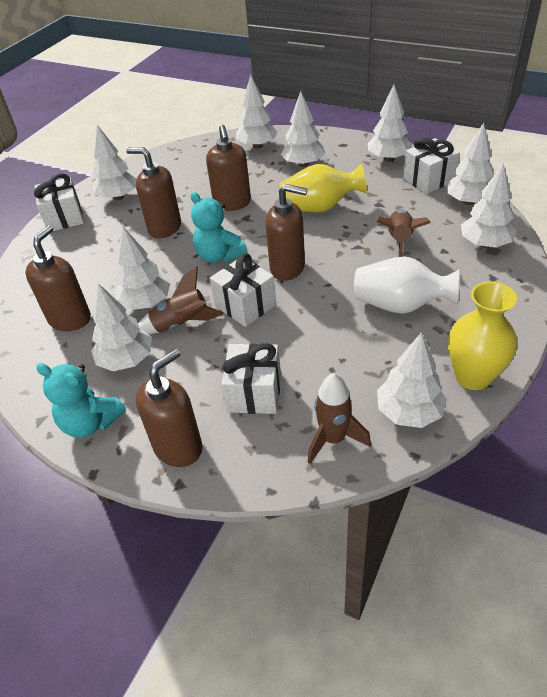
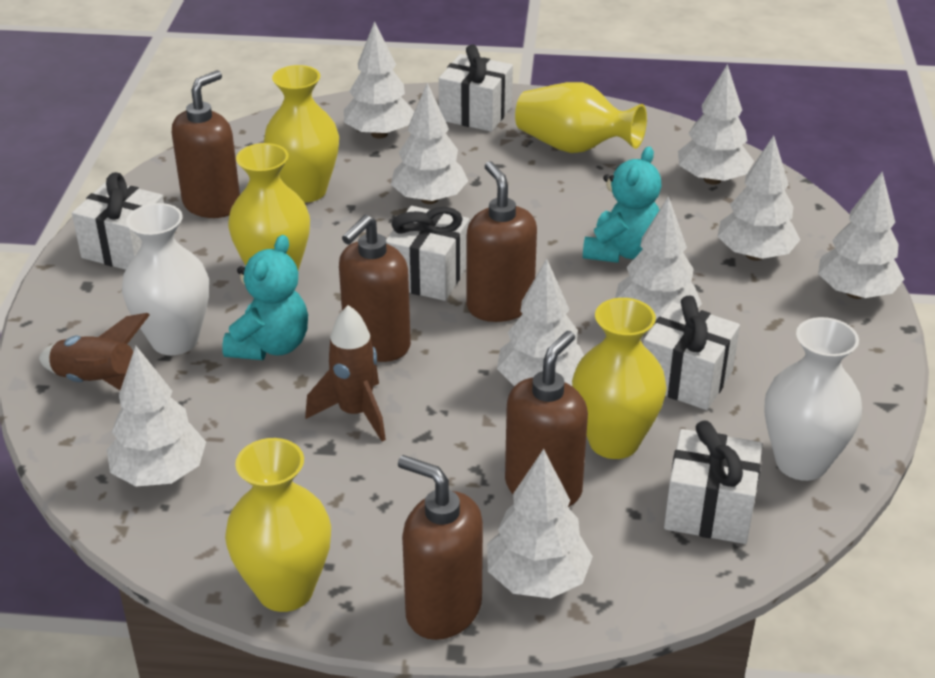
brown rocket: [138,267,224,334] [308,373,371,464] [377,210,431,257] = 3 -> [39,313,150,390] [305,305,386,442] = 2
white gift: [34,173,84,231] [210,254,276,327] [221,343,281,414] [403,137,460,194] = 4 -> [72,172,164,270] [386,206,469,301] [439,44,513,132] [643,295,740,410] [664,420,763,544] = 5
white vase: [354,257,460,314] = 1 -> [122,203,209,355] [765,317,862,481] = 2
yellow vase: [279,164,367,212] [448,281,517,390] = 2 -> [225,438,331,612] [228,143,310,270] [264,65,339,202] [515,82,647,153] [572,298,667,459] = 5

